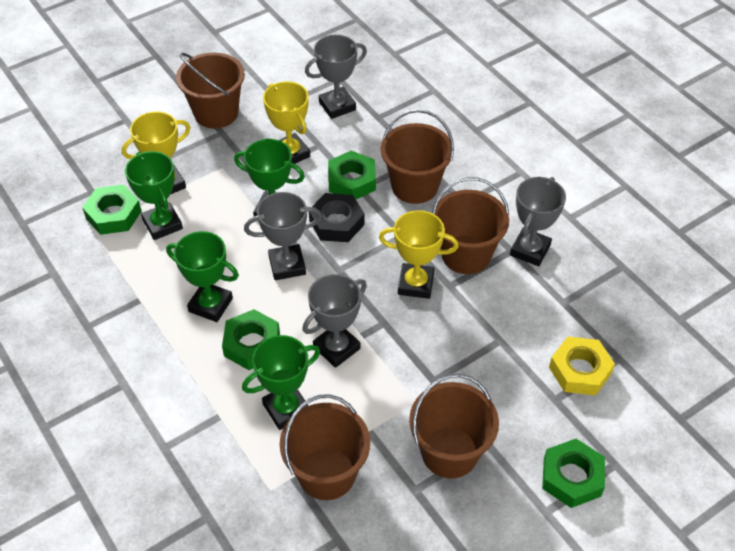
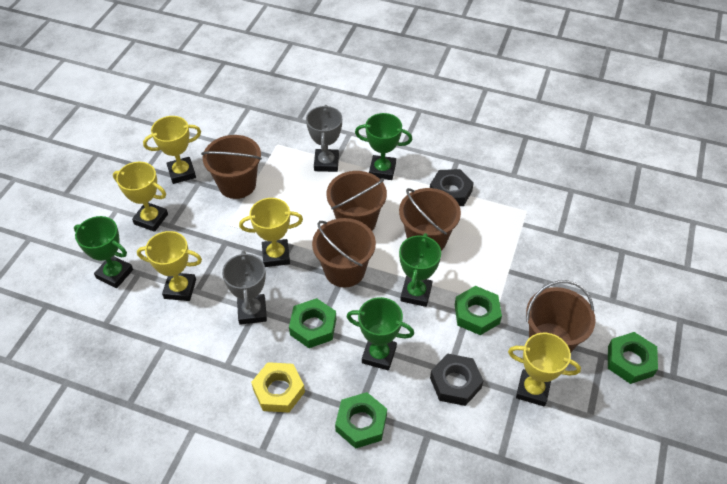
black nut: [309,193,365,242] = 1 -> [430,169,474,206] [430,354,483,406] = 2
grey trophy: [244,192,322,280] [302,274,367,368] [305,35,367,119] [510,177,566,266] = 4 -> [222,251,267,325] [306,105,342,172] = 2
yellow trophy: [122,111,191,194] [263,81,310,164] [379,210,459,299] = 3 -> [113,162,168,232] [137,231,202,301] [143,116,201,184] [239,198,303,267] [508,333,581,407] = 5

